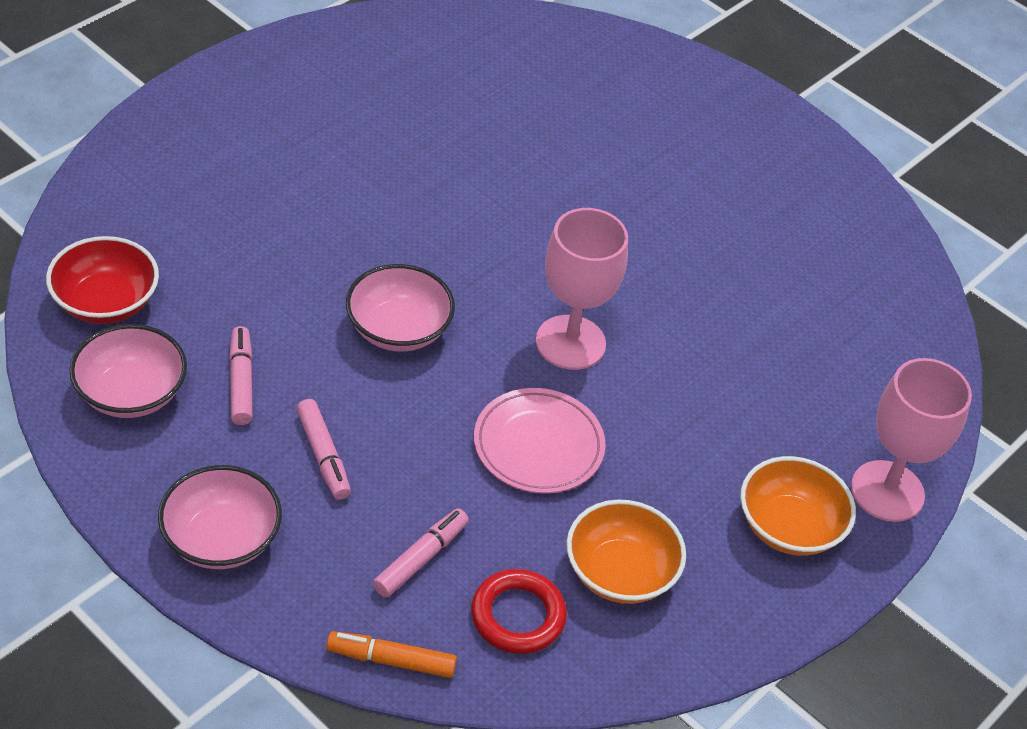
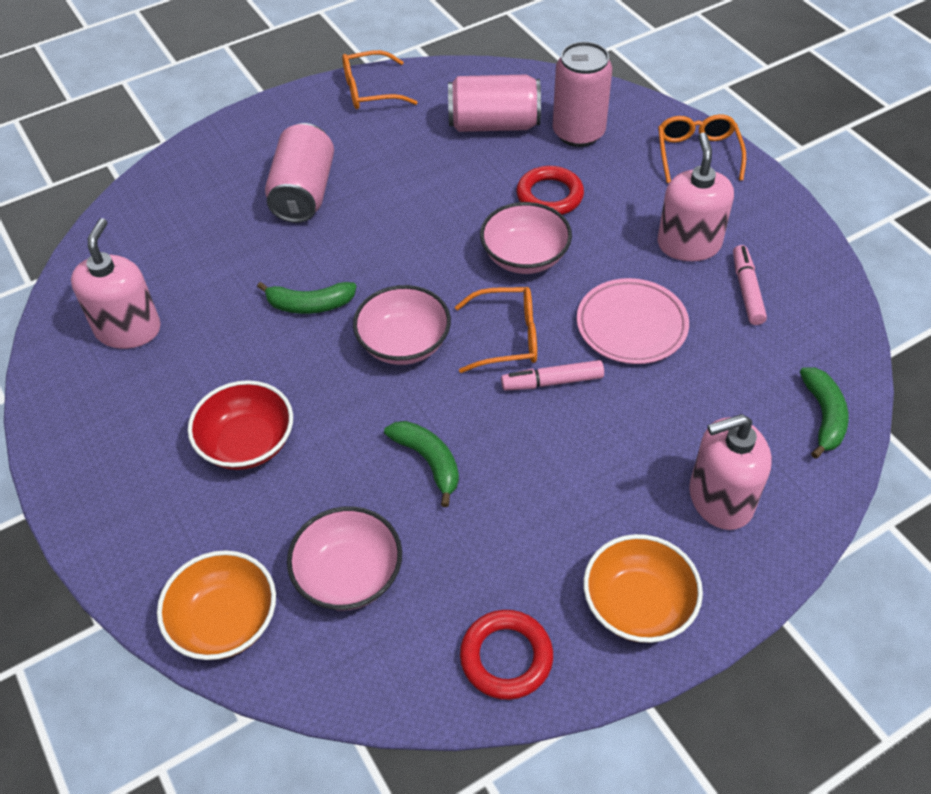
green banana: none = 0 -> [257,282,357,314] [384,421,459,507] [800,367,848,459] = 3
orange glasses: none = 0 -> [342,50,418,109] [455,287,537,373] [658,114,746,183] = 3
orange marker: [326,631,457,678] = 1 -> none = 0
pink can: none = 0 -> [265,123,334,223] [448,74,541,132] [552,42,612,147] = 3
pink goblet: [536,208,628,370] [851,358,972,522] = 2 -> none = 0
pink marker: [229,326,253,425] [296,399,351,500] [373,508,469,597] = 3 -> [501,360,604,391] [733,245,767,325] = 2
pink soap dispenser: none = 0 -> [71,218,161,349] [658,132,734,261] [689,414,772,530] = 3
red ring: [471,569,567,654] = 1 -> [460,610,553,700] [517,166,584,215] = 2

